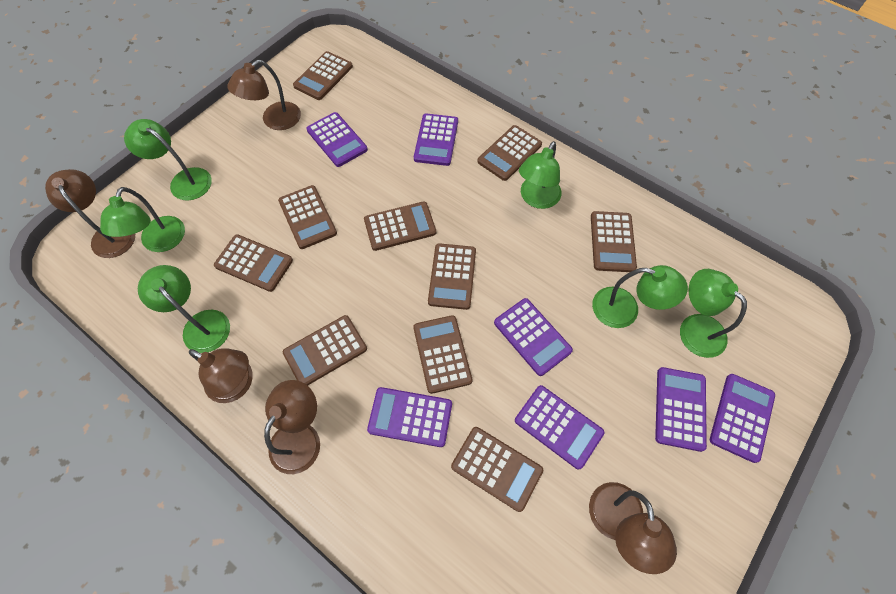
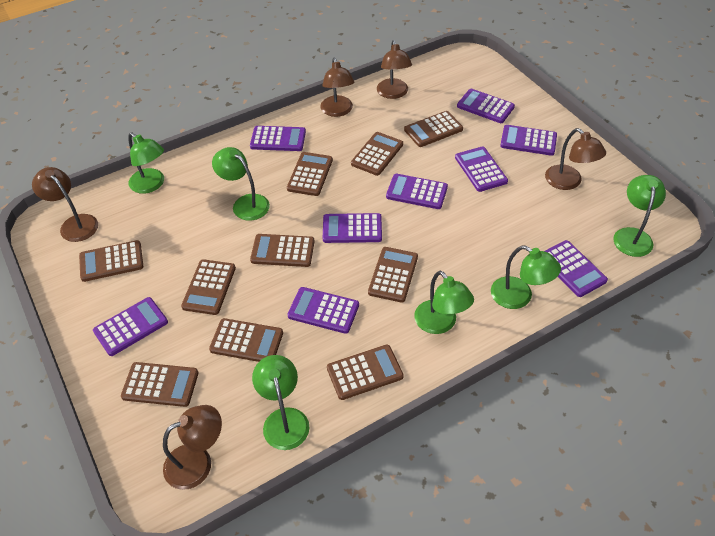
purple calculator: [306,112,368,167] [367,387,452,447] [414,113,458,166] [494,298,573,376] [515,385,604,470] [655,367,707,452] [710,374,775,463] = 7 -> [93,297,168,356] [250,126,306,151] [287,287,359,334] [323,213,382,243] [386,174,448,209] [455,146,508,192] [457,89,515,123] [500,125,557,156] [545,240,608,297] = 9

